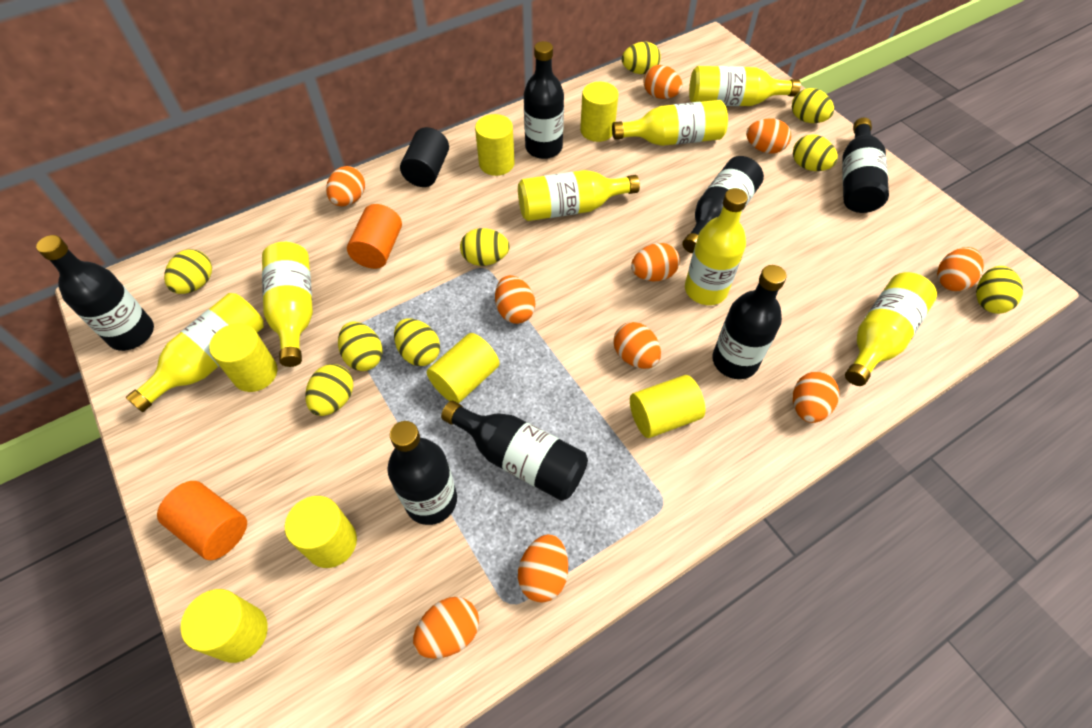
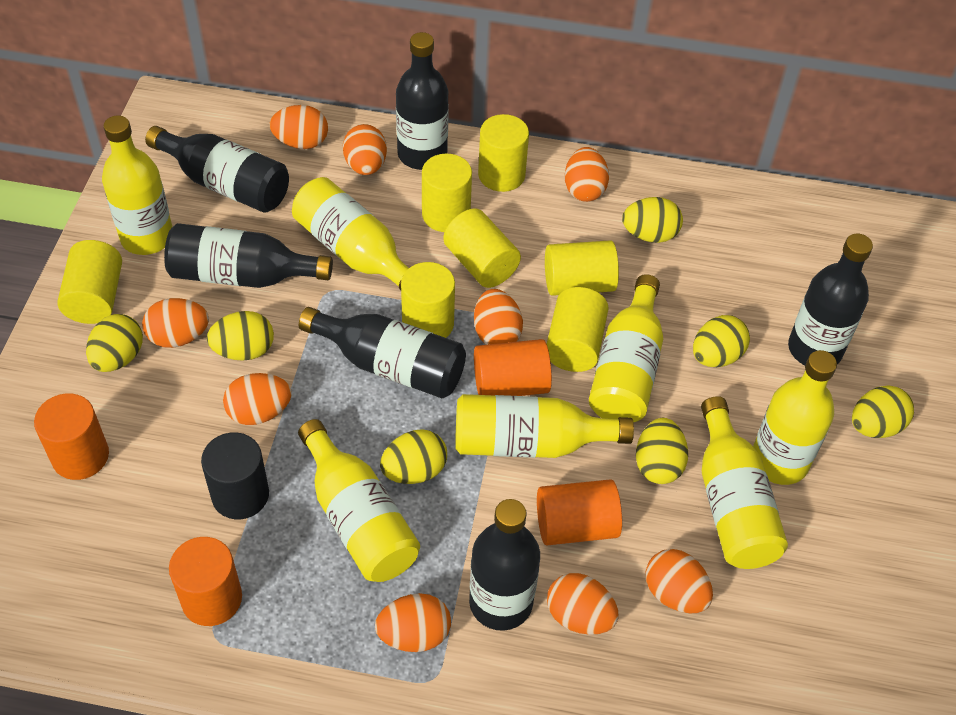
black bottle: [36,235,154,351] [387,421,457,525] [441,401,588,501] [524,41,564,159] [682,156,764,253] [712,265,786,379] [842,118,889,213] = 7 -> [145,126,289,213] [164,223,333,288] [299,307,466,398] [396,32,449,170] [469,499,540,631] [788,234,873,366] = 6
orange cylinder: [157,481,247,560] [347,204,402,269] = 2 -> [34,393,109,480] [169,537,242,626] [474,339,552,396] [537,479,622,545] = 4
orange egg: [326,166,365,206] [413,597,479,659] [495,275,535,324] [518,534,568,603] [613,322,661,369] [631,243,680,281] [643,65,682,99] [746,118,791,153] [793,372,839,423] [937,247,984,291] = 10 -> [142,298,209,348] [223,373,292,425] [269,105,328,149] [343,124,387,175] [375,593,451,652] [474,289,523,345] [547,573,619,635] [565,147,609,202] [646,549,713,613] = 9
yellow egg: [164,249,212,294] [305,364,353,416] [338,321,383,371] [394,319,440,366] [460,228,510,266] [622,42,661,74] [792,88,834,123] [793,134,838,171] [976,266,1023,314] = 9 -> [86,314,143,372] [207,311,274,361] [380,429,447,484] [622,197,683,243] [636,418,688,484] [693,315,750,367] [852,385,914,438] = 7

